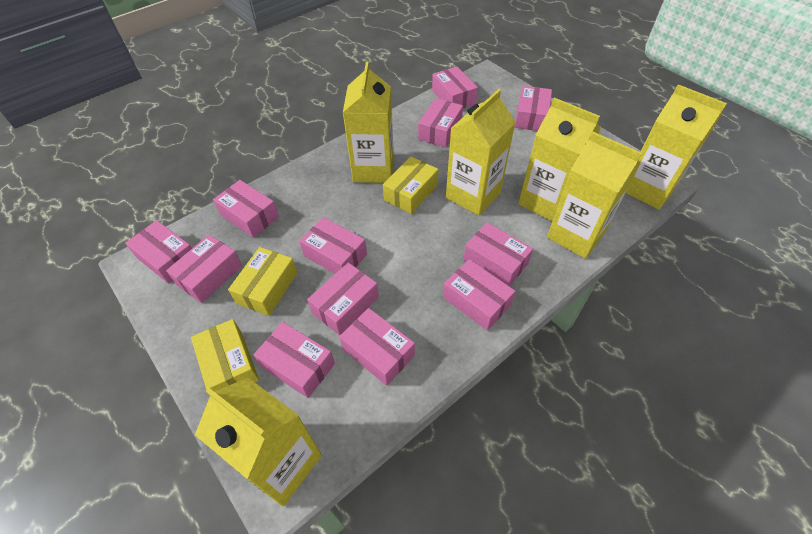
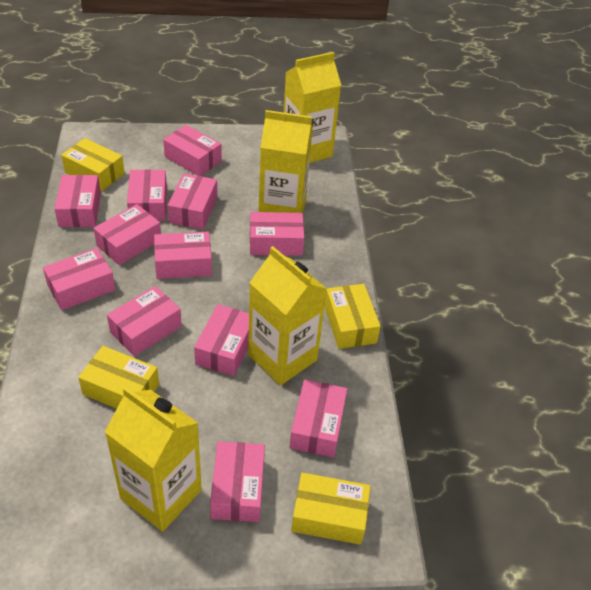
yellow box: [191,319,259,392] [228,247,298,316] [383,156,439,214] = 3 -> [61,138,125,191] [78,346,159,409] [291,473,371,545] [324,284,381,349] = 4
yellow carton: [195,377,322,506] [343,62,394,183] [446,89,516,216] [518,98,601,221] [547,131,642,259] [626,84,727,210] = 6 -> [105,386,202,532] [248,246,327,385] [258,110,313,213] [284,52,342,163] = 4

